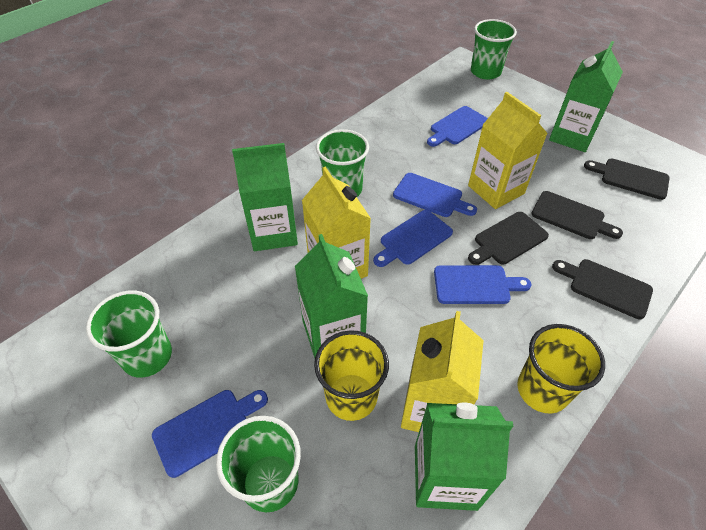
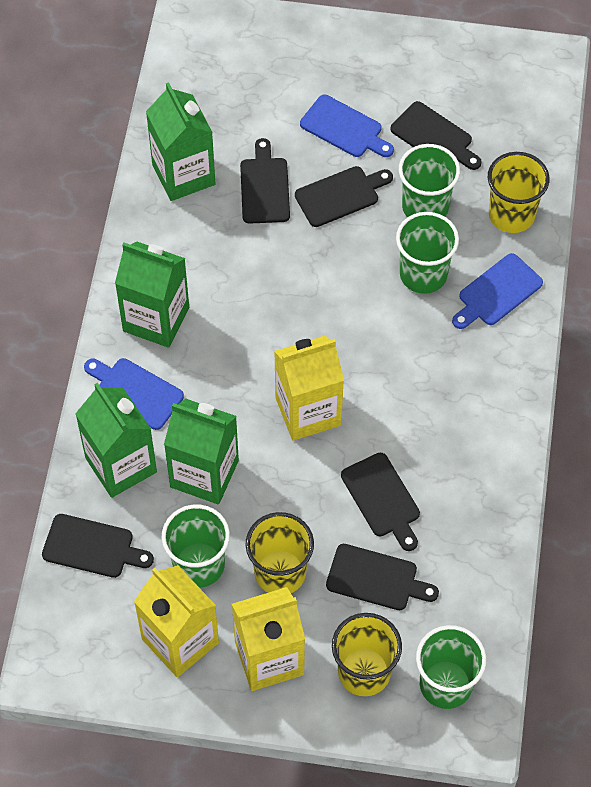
black cutting board: [468,212,549,265] [531,191,623,239] [552,259,653,319] [584,159,670,200] = 4 -> [42,514,154,578] [240,138,290,224] [295,166,393,227] [326,544,439,610] [341,453,420,551] [390,101,482,170] = 6
blue cutting board: [152,390,268,478] [373,210,453,267] [393,173,477,217] [427,106,488,147] [434,265,531,304] = 5 -> [84,358,184,430] [300,95,394,157] [452,253,543,329] = 3
yellow cup: [314,330,389,421] [517,324,605,414] = 2 -> [246,512,314,593] [332,613,402,696] [488,152,550,233] = 3

